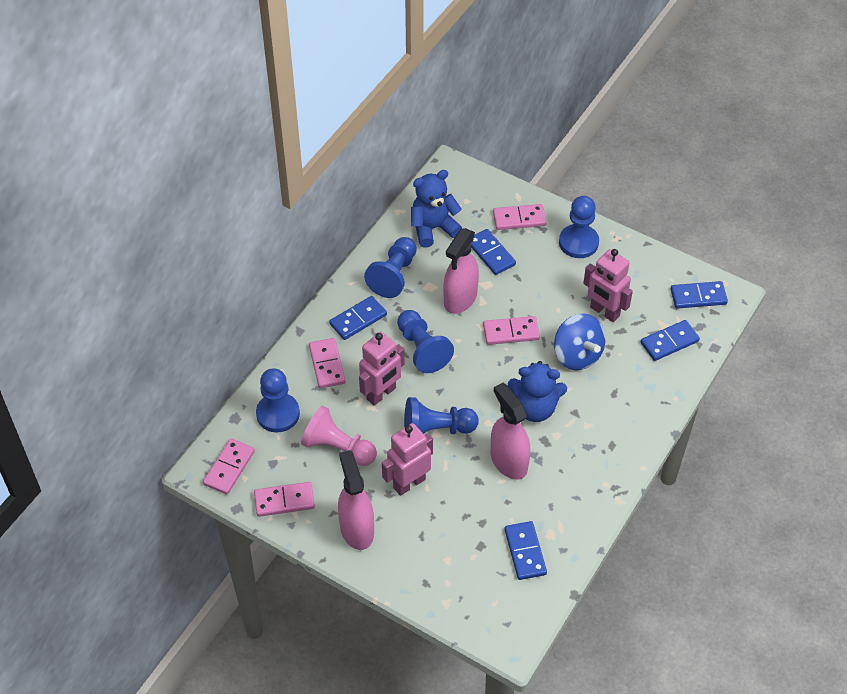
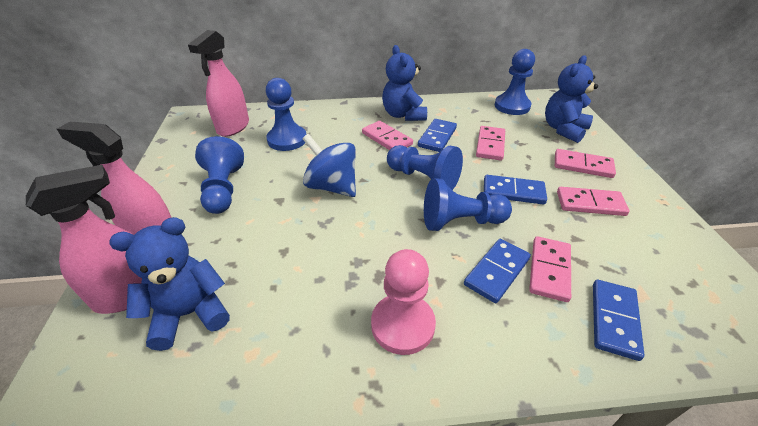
blue domino: [329,296,387,340] [471,229,516,275] [504,521,547,580] [641,320,700,361] [671,281,728,309] = 5 -> [418,119,457,152] [464,239,531,303] [484,175,547,205] [593,280,644,361] = 4
blue teddy bear: [411,170,462,248] [508,361,567,422] = 2 -> [109,217,230,351] [382,45,427,121] [545,55,598,143] = 3
pink robot: [359,332,405,406] [382,423,433,496] [583,249,633,322] = 3 -> none = 0

